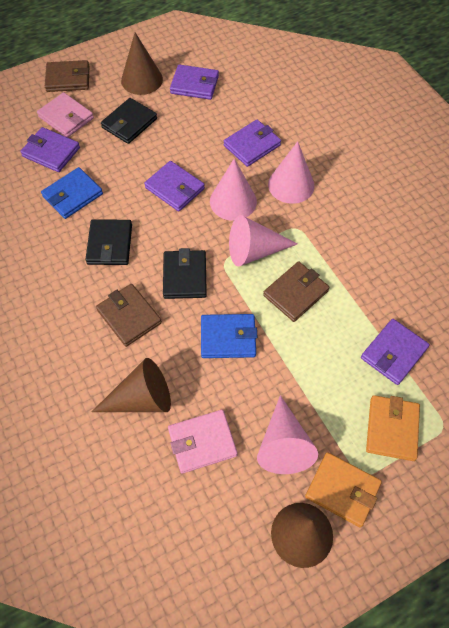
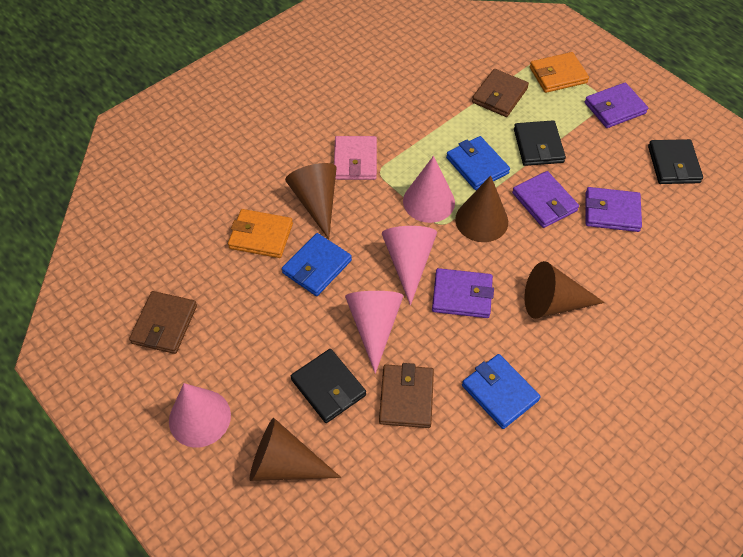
blue wallet: [41,167,103,219] [201,314,257,358] = 2 -> [282,233,352,296] [446,136,510,190] [462,354,541,429] = 3
brown cone: [92,358,171,412] [121,33,163,95] [271,503,333,568] = 3 -> [249,418,341,481] [285,163,337,239] [455,175,508,242] [524,261,605,319] = 4
pink wallet: [37,92,94,138] [168,410,238,474] = 2 -> [334,136,377,180] = 1
purple wallet: [20,127,80,172] [144,161,205,211] [170,64,219,100] [224,120,281,167] [361,319,430,385] = 5 -> [432,268,494,318] [512,171,579,228] [585,82,648,128] [586,187,642,232] = 4

